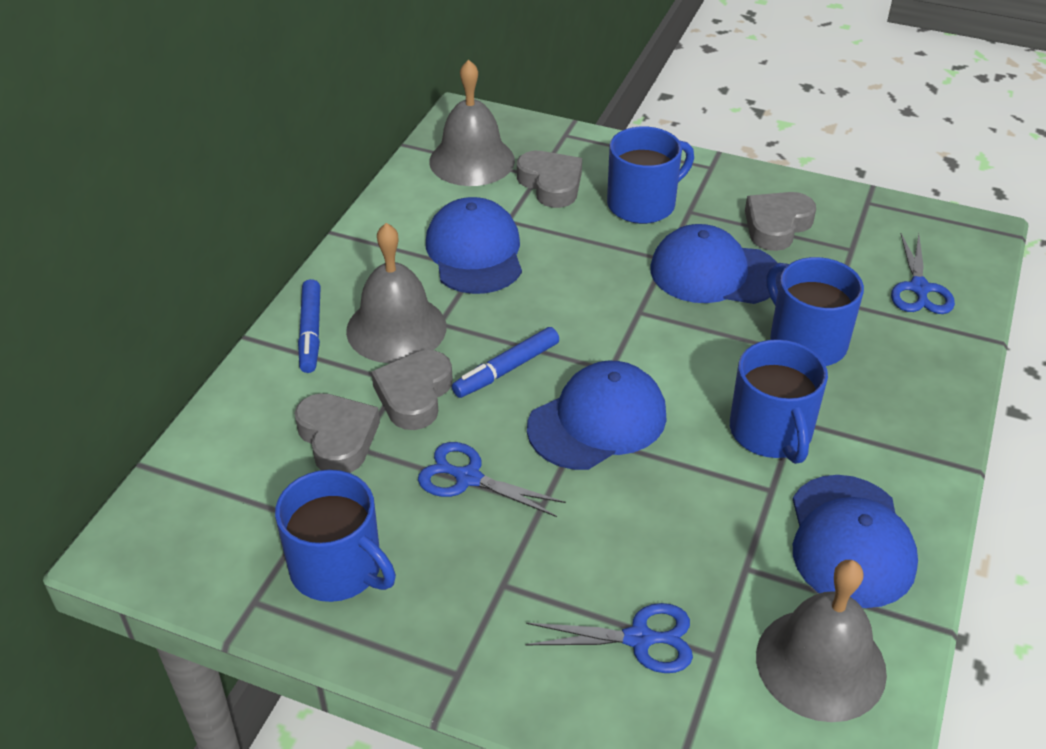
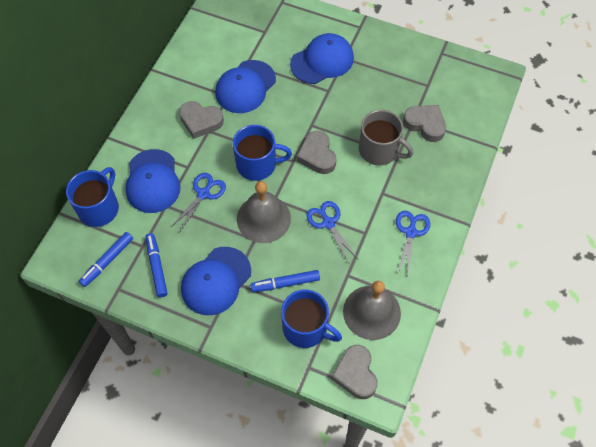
blue marker: [298,279,321,373] [452,327,559,398] = 2 -> [79,232,133,287] [146,233,167,297] [250,270,320,292] = 3
blue mug: [275,470,396,602] [607,127,694,224] [730,339,828,464] [766,257,864,366] = 4 -> [66,167,119,227] [233,125,292,181] [281,289,342,348] = 3
grey bell: [346,223,446,363] [429,60,515,186] [756,560,887,722] = 3 -> [237,181,291,243] [343,281,401,340] = 2
grey mug: none = 0 -> [359,110,413,165] = 1

